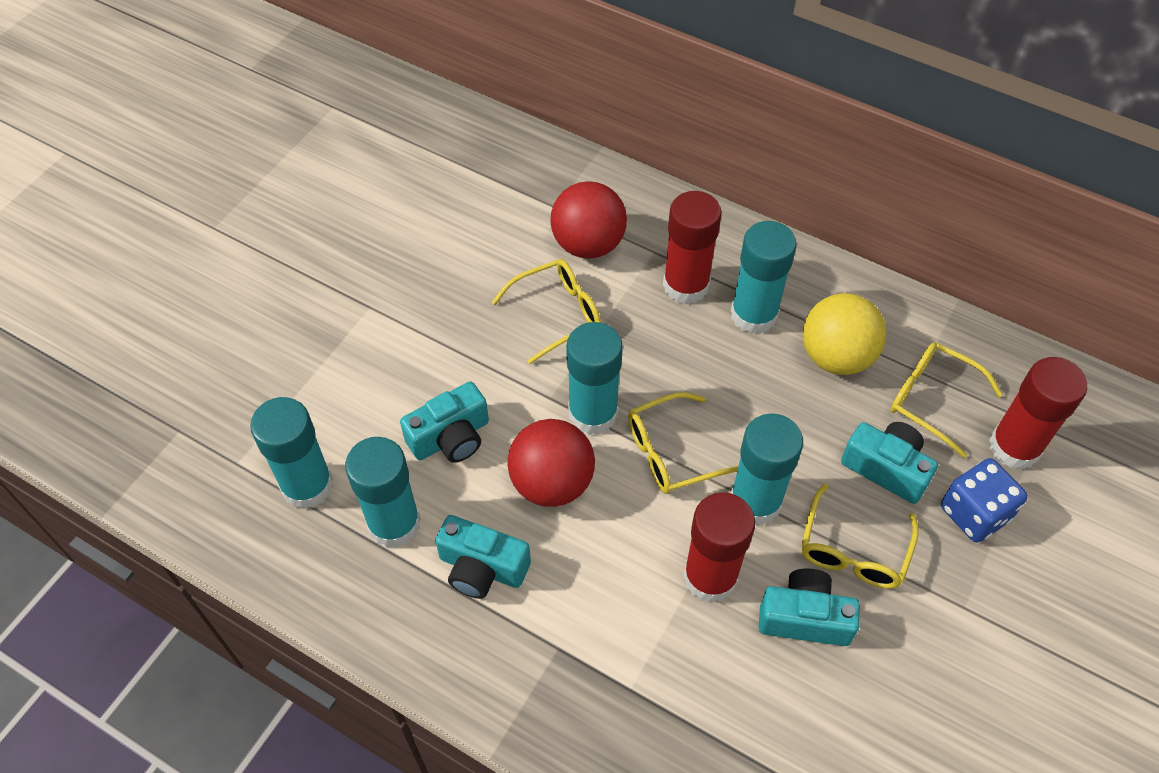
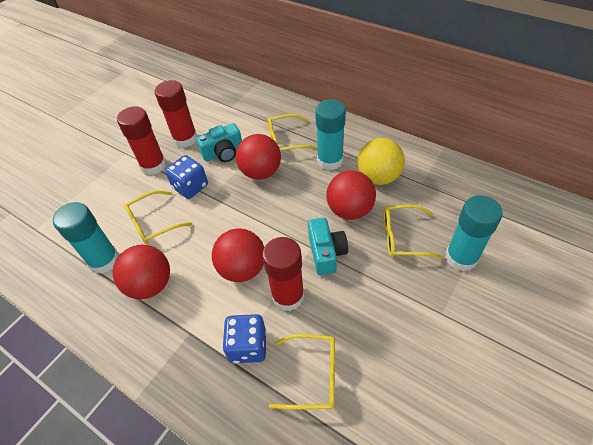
blue dice: [941,458,1028,543] = 1 -> [165,155,208,199] [223,314,267,363] = 2
red ball: [508,419,595,507] [550,181,627,259] = 2 -> [113,245,170,299] [212,228,264,282] [236,134,281,180] [326,170,376,220] = 4
turquoise camera: [400,382,489,463] [435,515,531,599] [758,569,860,646] [841,422,938,504] = 4 -> [196,123,242,162] [308,217,348,275] = 2
turquoise glue stick: [250,397,333,509] [345,437,421,548] [566,322,623,435] [731,221,797,334] [731,413,803,525] = 5 -> [53,202,119,274] [315,99,346,170] [445,195,503,272] = 3

